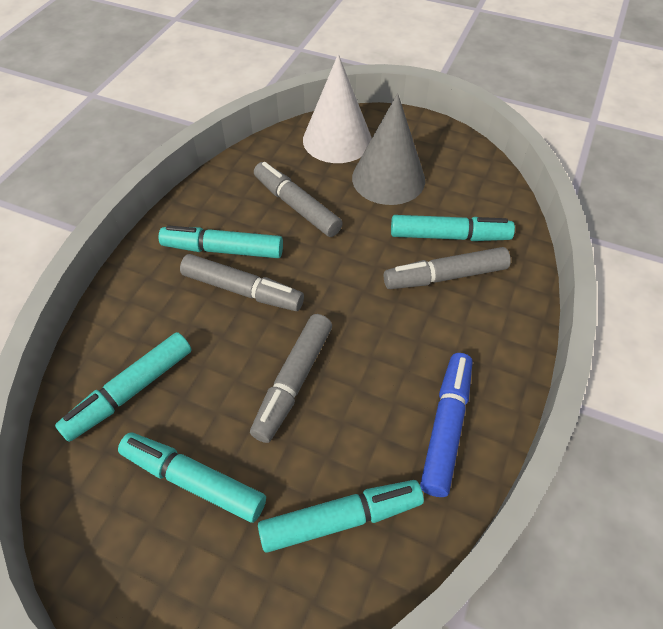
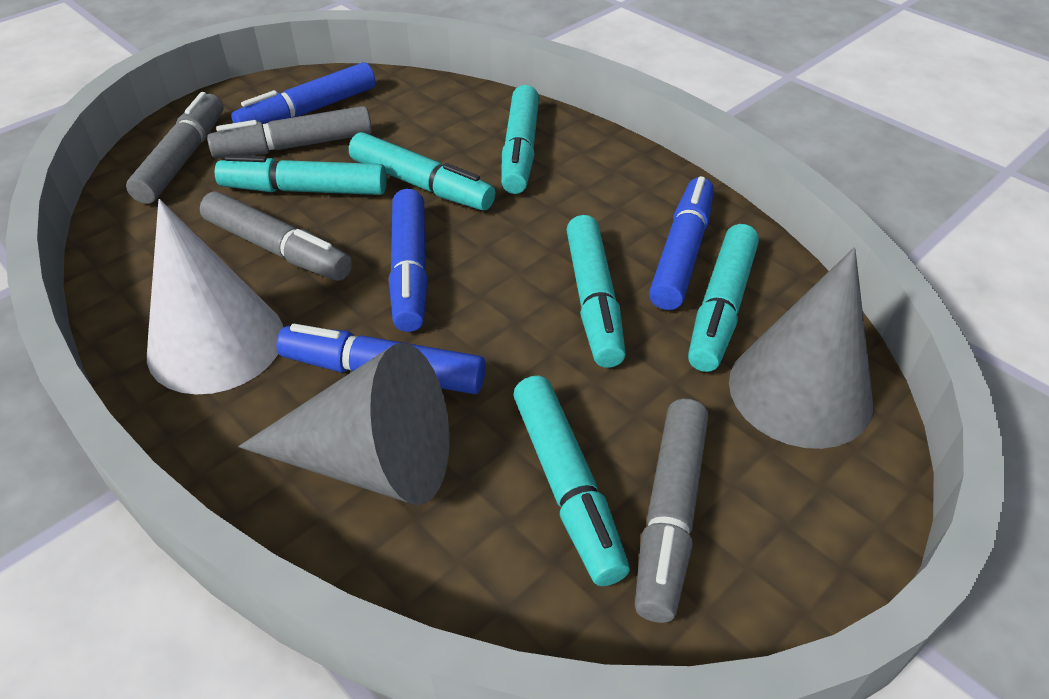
blue marker: [420,353,472,497] = 1 -> [231,62,376,124] [277,324,486,394] [389,189,428,332] [649,176,714,310] = 4
grey cone: [352,93,425,205] = 1 -> [238,343,449,505] [729,247,873,449] = 2
turquoise marker: [55,332,192,442] [118,432,266,523] [158,225,283,258] [258,480,424,553] [391,215,515,241] = 5 -> [215,155,387,195] [349,132,496,210] [501,85,539,194] [513,375,630,586] [566,215,626,368] [688,224,759,372] = 6

